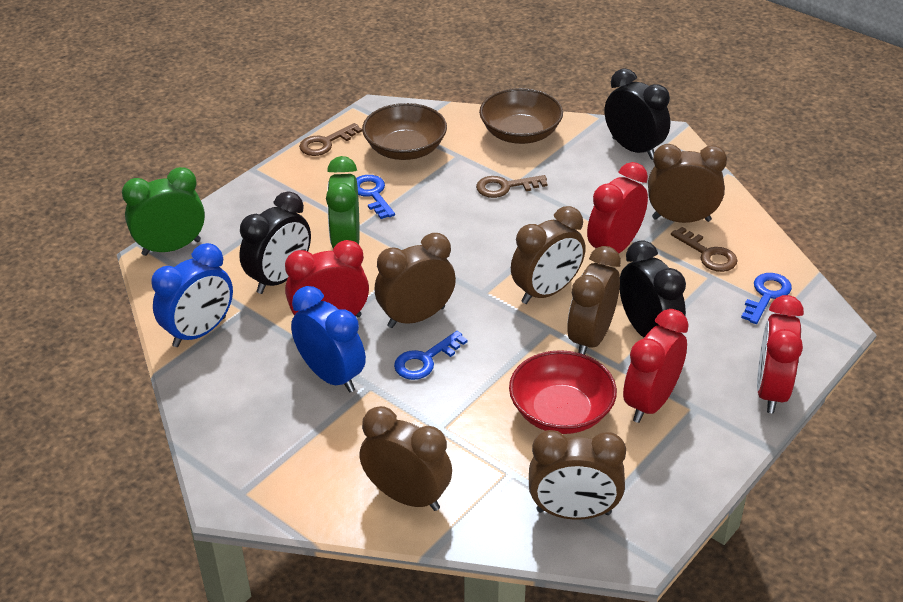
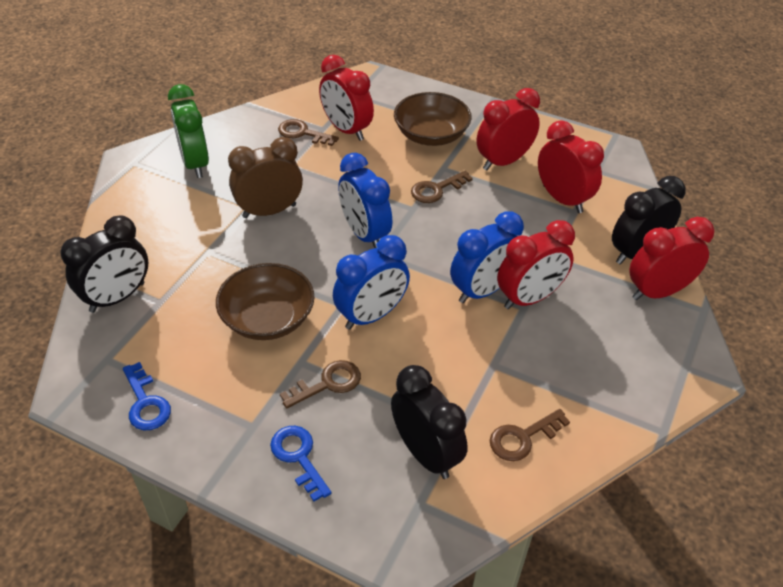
blue clock: [151,243,233,347] [291,286,366,392] = 2 -> [333,235,410,330] [338,153,392,248] [450,211,524,303] = 3
blue key: [356,175,395,219] [394,331,468,380] [741,273,792,324] = 3 -> [123,362,171,430] [270,426,331,501] = 2
brown clock: [359,406,452,511] [375,233,456,328] [511,206,585,304] [529,430,626,520] [567,246,621,355] [648,144,727,223] = 6 -> [228,137,303,218] = 1
brown key: [299,123,362,156] [476,175,548,198] [671,227,738,272] = 3 -> [278,119,339,146] [280,360,361,409] [411,171,473,203] [490,409,570,461] = 4
green clock: [122,167,205,256] [326,156,360,248] = 2 -> [168,84,209,178] = 1
red bowl: [509,350,617,434] = 1 -> none = 0
red clock: [285,240,369,317] [587,162,648,253] [623,309,689,423] [757,295,804,414] = 4 -> [319,55,374,141] [477,88,540,170] [497,220,575,309] [538,120,604,213] [629,217,715,300] = 5

